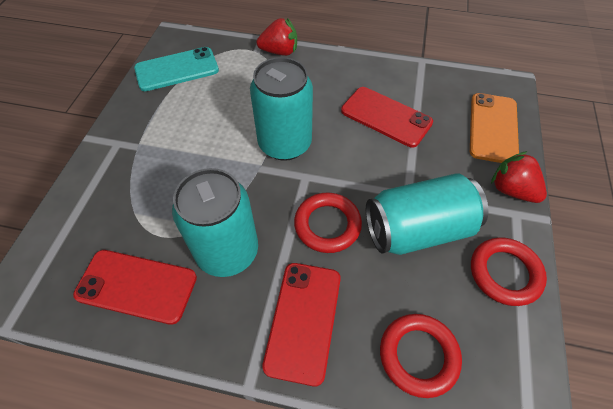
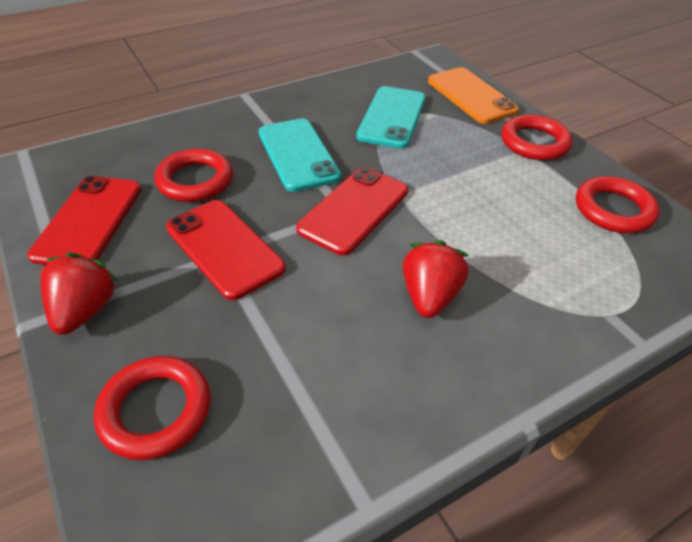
red ring: [294,193,362,253] [380,314,462,398] [471,237,547,306] = 3 -> [94,356,211,460] [154,149,233,202] [502,114,573,160] [576,176,660,233] = 4
turquoise can: [172,168,258,277] [250,57,313,161] [366,173,488,255] = 3 -> none = 0
turquoise phone: [134,47,219,91] = 1 -> [259,118,341,192] [356,86,426,149] = 2

